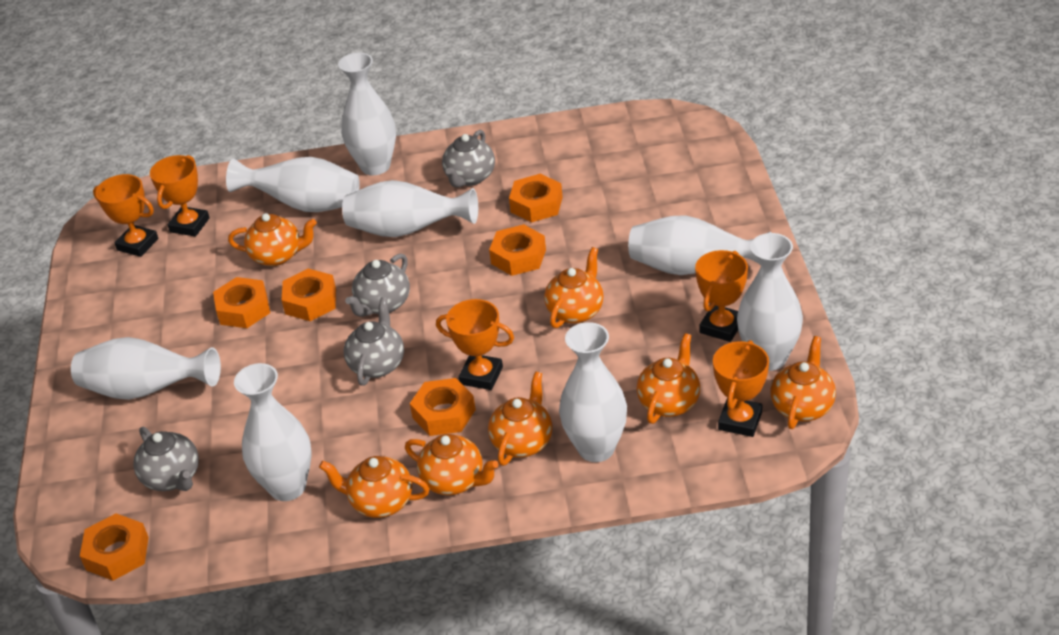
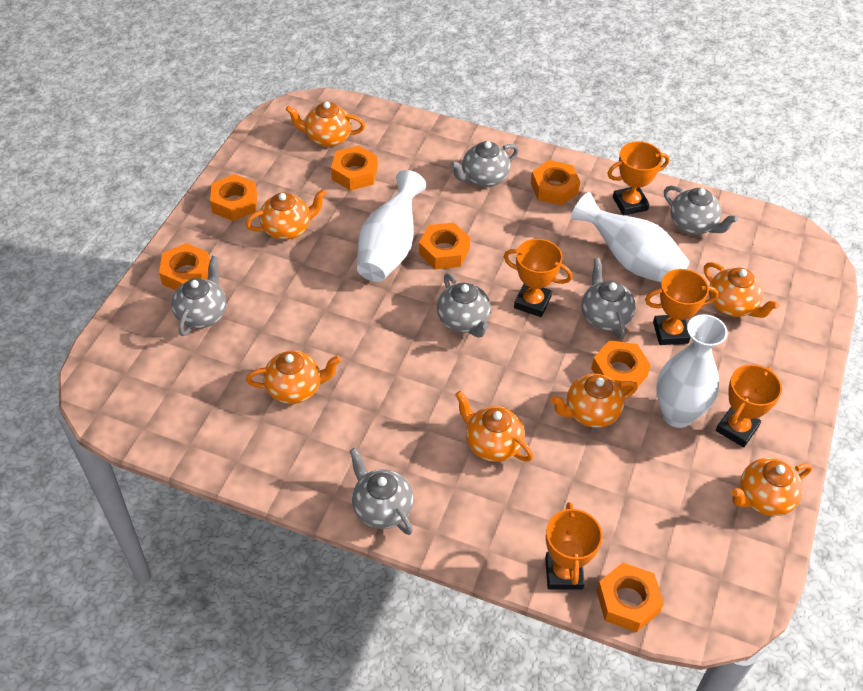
grey teapot: [133,427,199,491] [344,297,404,386] [345,253,410,317] [442,130,495,188] = 4 -> [171,256,227,336] [350,448,414,535] [437,273,491,338] [450,141,519,187] [582,258,636,339] [664,186,738,234] = 6
orange nut: [80,513,149,581] [213,277,270,328] [282,269,336,321] [410,378,476,436] [489,224,546,276] [509,174,563,222] = 6 -> [159,243,210,290] [210,174,257,221] [331,145,378,190] [419,223,470,269] [531,160,580,205] [591,340,651,393] [596,563,664,632] = 7
white vase: [71,337,221,400] [226,157,360,212] [234,363,312,501] [338,52,396,175] [342,180,478,237] [559,322,627,462] [628,215,772,275] [737,233,803,371] = 8 -> [357,170,426,282] [571,192,690,282] [656,314,728,428] = 3

